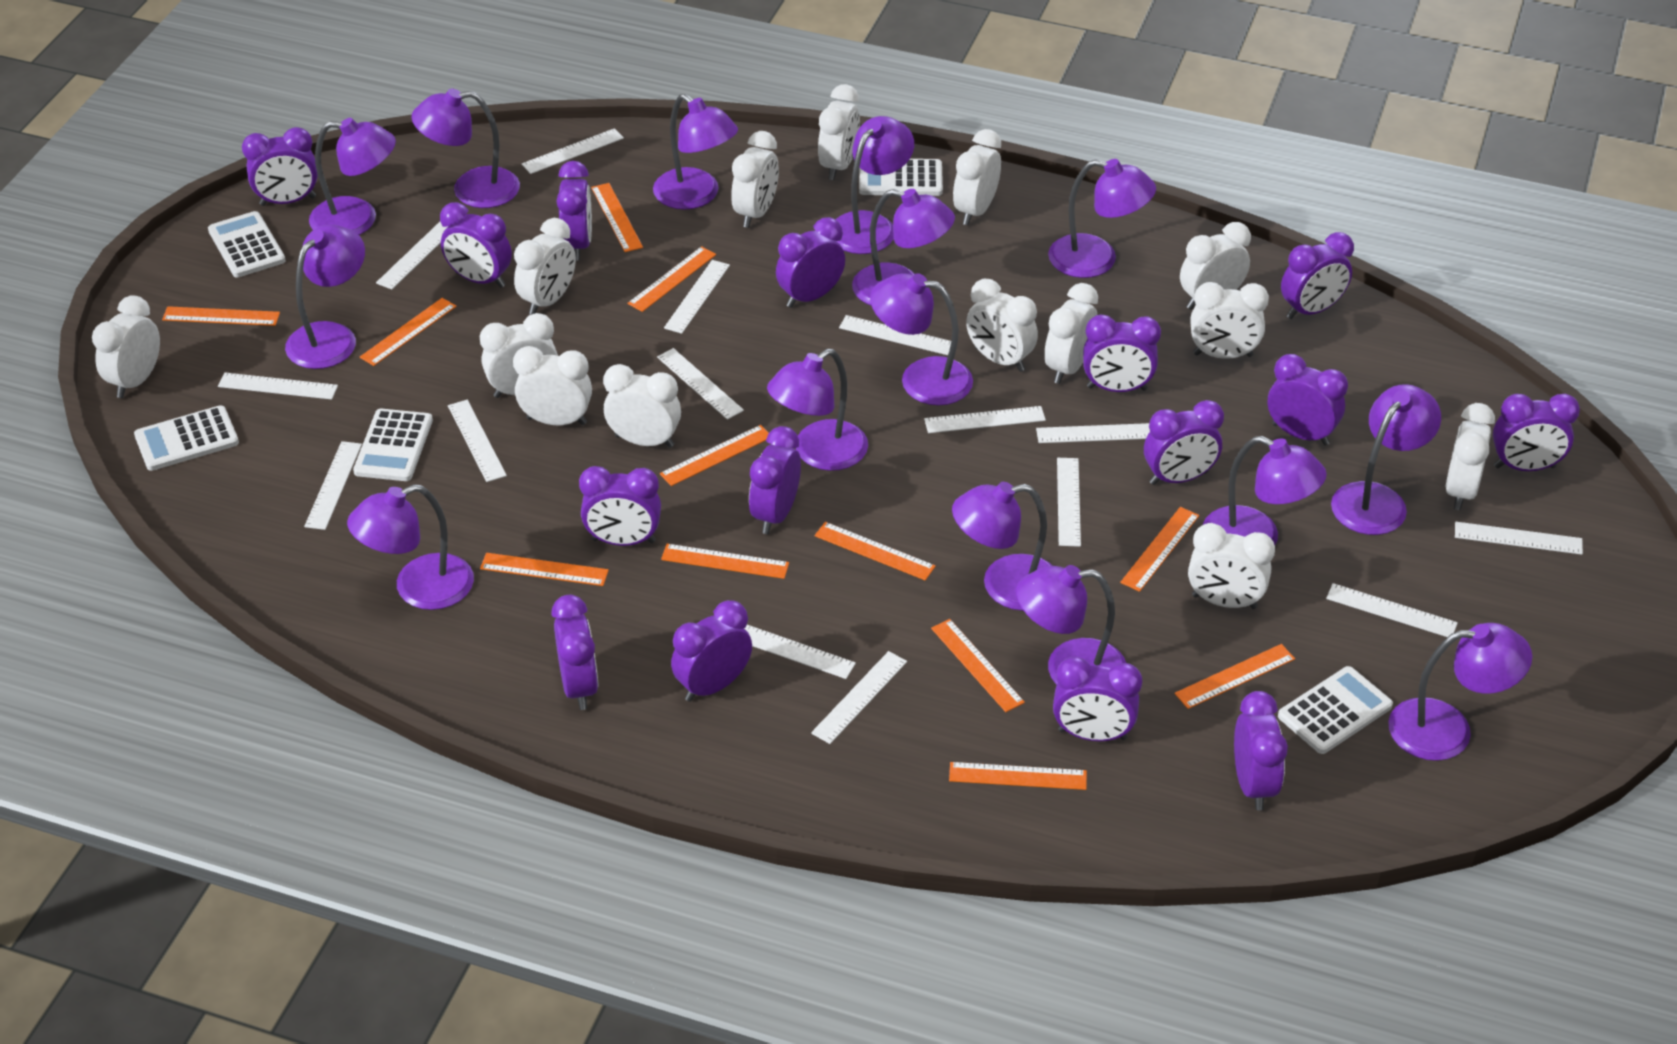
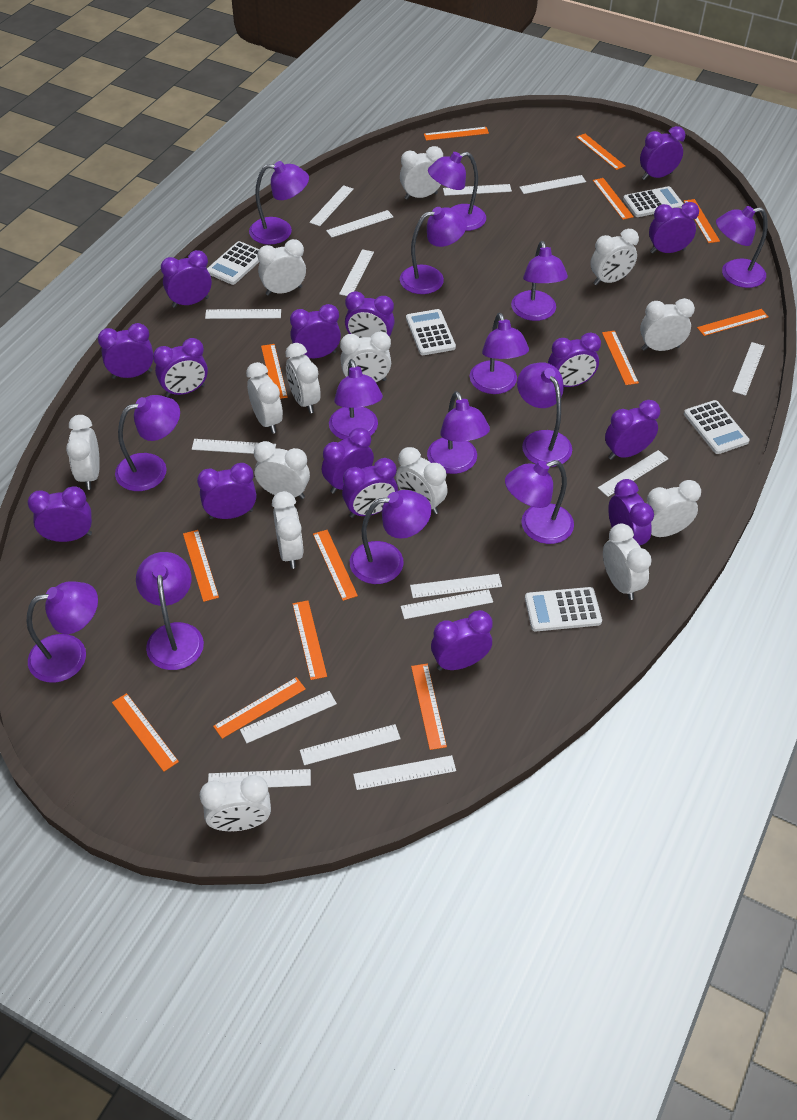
orange ruler: [162,306,280,326] [360,298,456,366] [480,553,609,586] [591,183,643,252] [628,246,716,312] [660,425,769,486] [661,544,789,579] [815,522,936,580] [931,619,1025,712] [949,762,1087,790] [1120,507,1199,592] [1175,644,1295,709] = 12 -> [112,693,179,772] [183,530,219,602] [213,677,306,739] [261,344,288,399] [293,600,327,680] [313,530,358,601] [411,664,447,750] [424,127,489,141] [576,134,625,170] [593,178,634,220] [602,331,639,385] [684,199,720,243] [697,309,768,336] = 13
purple lamp: [285,225,365,369] [309,118,396,235] [347,484,474,610] [411,89,520,208] [653,94,738,209] [767,349,868,471] [835,116,914,254] [852,189,955,306] [870,273,973,405] [952,482,1052,611] [1016,565,1126,685] [1048,159,1156,278] [1203,436,1327,545] [1331,384,1441,535] [1388,623,1532,761] = 15 -> [26,581,98,683] [115,395,180,491] [136,552,204,670] [249,161,309,245] [329,359,383,440] [350,490,431,584] [400,207,467,294] [427,391,490,474] [428,152,486,231] [470,313,529,394] [505,460,574,544] [511,241,568,321] [517,362,572,467] [716,206,767,288] = 14

